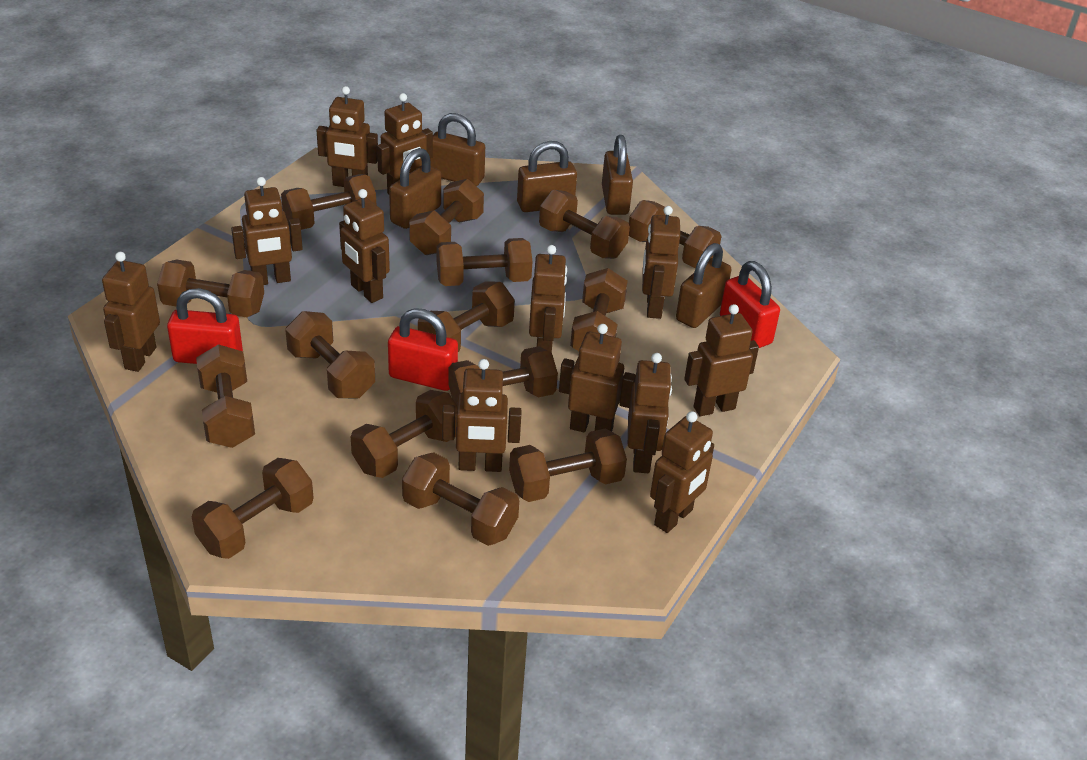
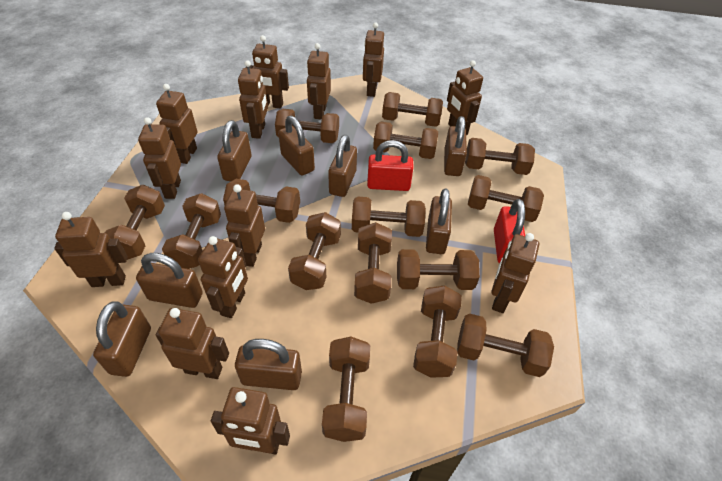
brown padlock: [389,148,441,229] [430,113,485,186] [517,141,577,212] [602,135,633,215] [676,243,731,328] = 5 -> [93,301,151,377] [136,253,203,308] [217,120,252,181] [235,339,302,390] [278,116,315,175] [328,135,357,197] [426,189,452,254] [444,116,467,176] = 8
brown robot: [102,252,160,372] [231,177,303,285] [316,86,378,187] [339,189,390,303] [377,93,433,194] [442,359,521,472] [529,245,567,352] [559,324,636,432] [628,353,672,473] [642,206,680,319] [650,411,714,533] [684,304,759,416] = 12 -> [54,212,128,287] [138,117,181,199] [155,308,229,379] [156,84,198,164] [198,236,248,318] [211,387,290,454] [224,185,265,267] [238,60,268,139] [246,35,289,109] [307,43,331,120] [363,22,384,97] [447,60,483,135] [491,233,539,313] = 13
red padlock: [167,288,243,364] [388,308,458,391] [720,261,780,348] = 3 -> [367,140,413,191] [494,199,525,264] = 2

